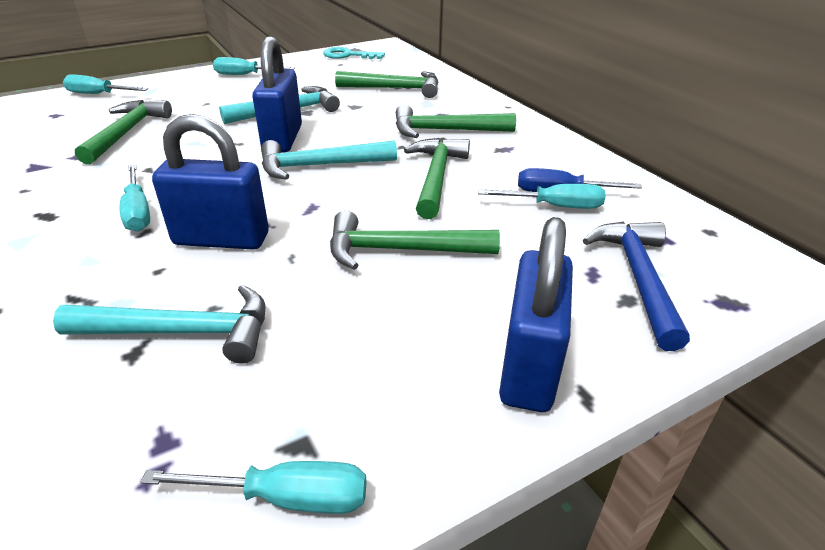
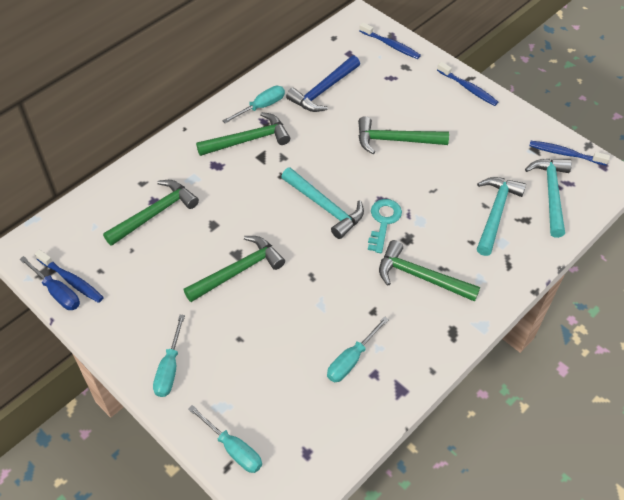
blue padlock: [152,114,269,250] [252,36,302,153] [499,217,573,412] = 3 -> none = 0
blue toothbrush: none = 0 -> [35,250,104,303] [359,22,421,59] [437,62,498,106] [529,141,610,166] = 4
turquoise screwdriver: [63,74,148,94] [120,165,150,232] [141,461,367,514] [213,57,295,75] [478,184,605,209] = 5 -> [153,315,185,397] [188,405,262,473] [222,86,285,123] [327,316,389,382] = 4

